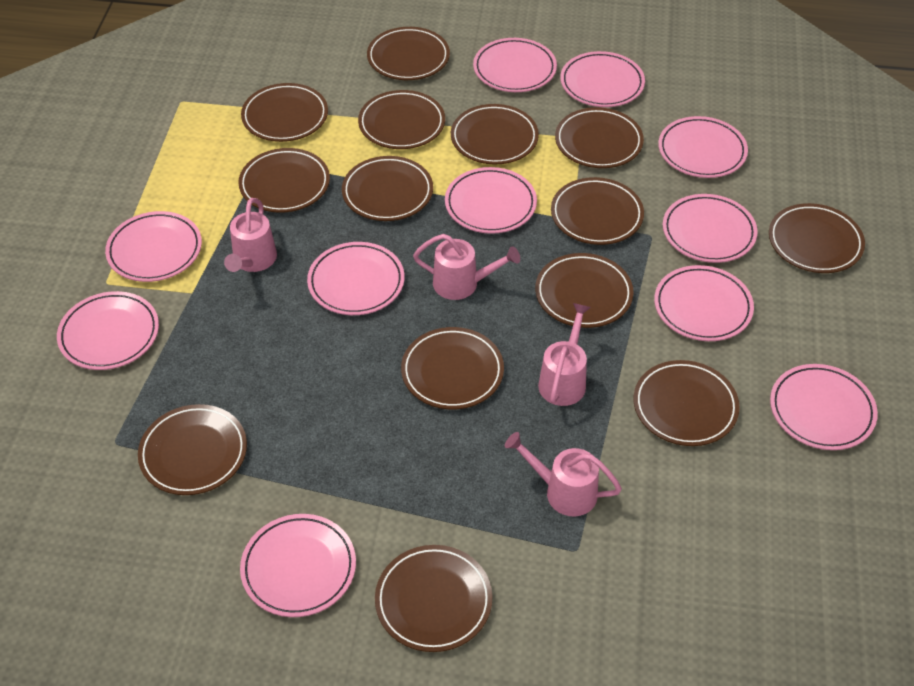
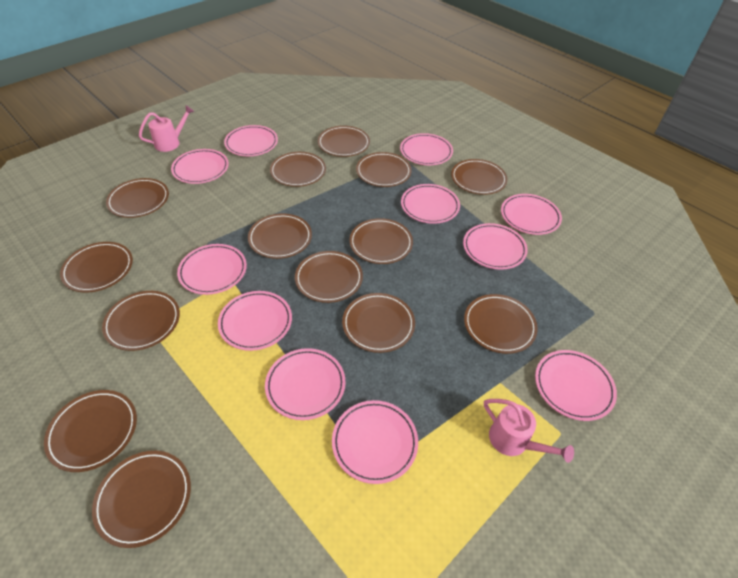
pink watering can: [224,198,277,272] [413,234,520,300] [505,432,622,516] [538,303,591,406] = 4 -> [139,106,194,152] [484,399,574,463] = 2

